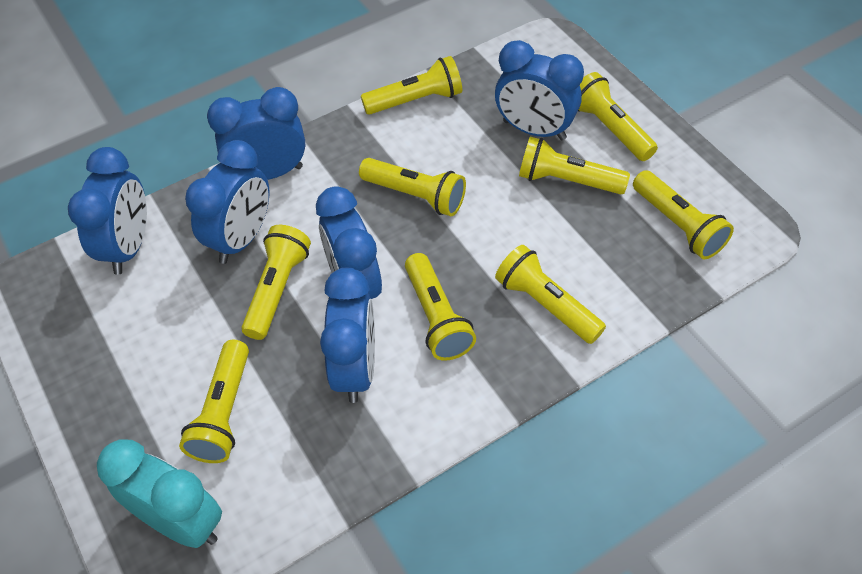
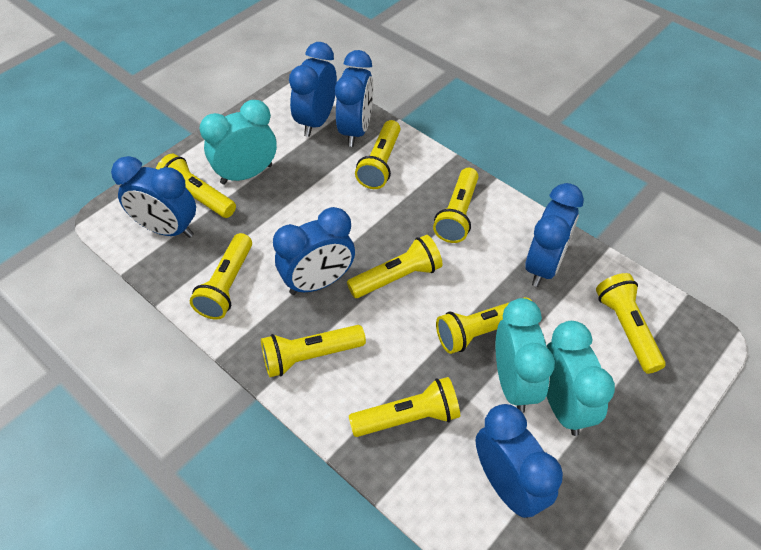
turquoise clock: [97,439,222,548] = 1 -> [199,100,277,185] [496,298,555,413] [547,321,615,436] = 3

